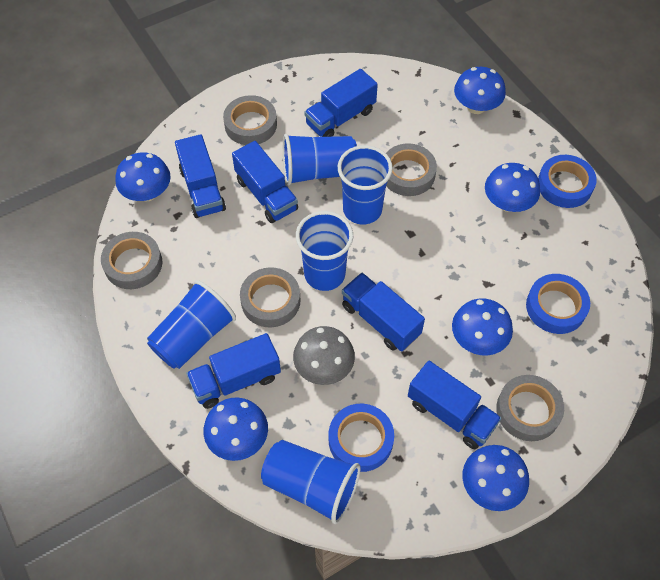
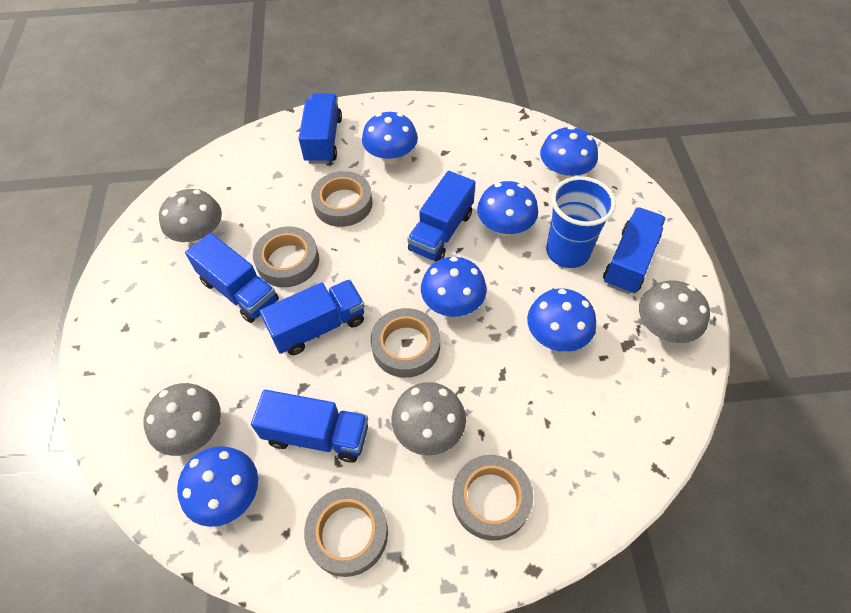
blue cup: [147,280,236,369] [261,440,361,524] [283,134,357,185] [296,211,353,291] [338,145,393,225] = 5 -> [546,176,616,268] = 1
blue tape: [328,404,394,472] [526,274,590,334] [538,155,597,208] = 3 -> none = 0
grey mushroom: [293,326,355,385] = 1 -> [144,383,221,456] [159,189,222,244] [391,382,466,455] [639,280,710,343] = 4

